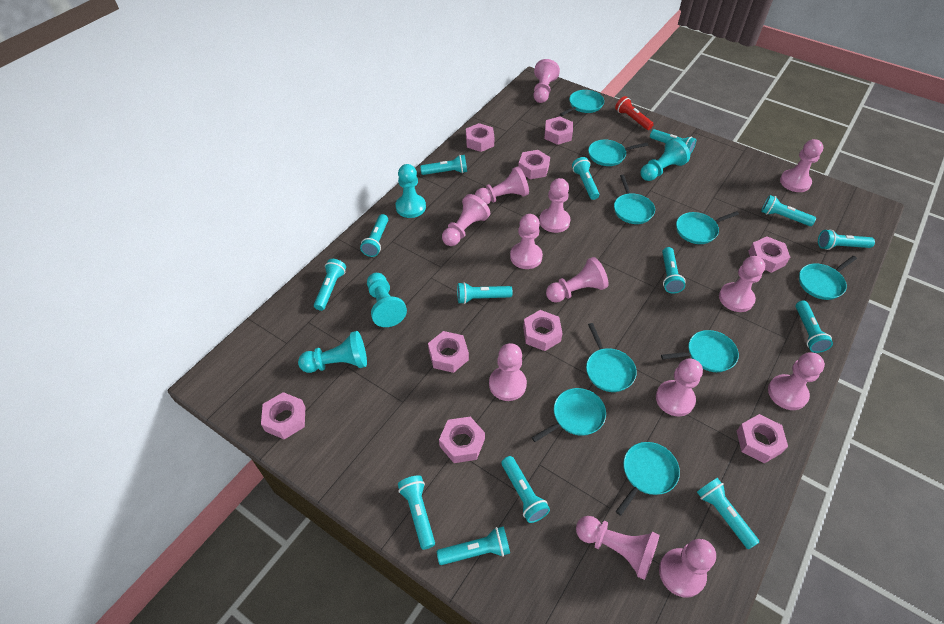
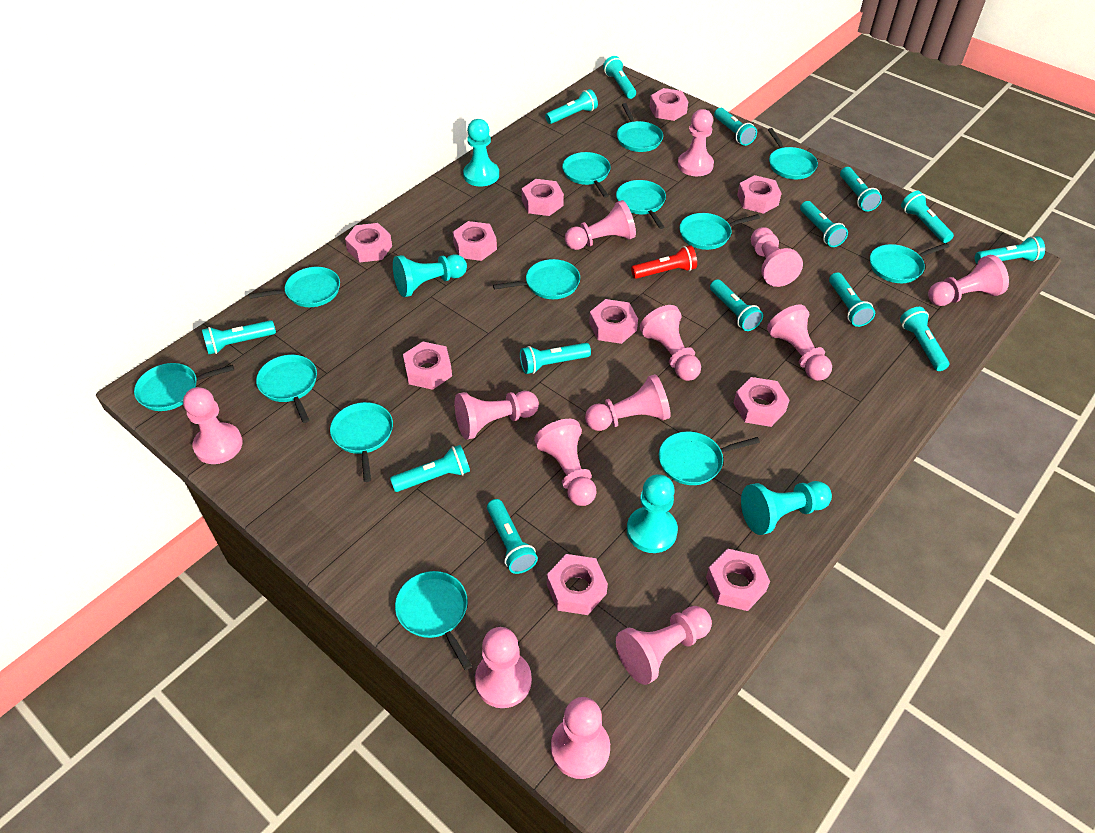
pink nut: [261,392,305,439] [428,331,469,373] [439,417,485,463] [466,123,495,152] [518,150,550,179] [523,310,563,351] [544,116,573,145] [737,414,788,463] [748,236,790,273] = 9 -> [345,223,392,263] [403,342,452,390] [453,221,497,261] [522,179,564,216] [547,554,608,615] [589,299,638,344] [649,88,688,121] [706,549,770,611] [734,377,790,427] [737,175,782,214] = 10
turquoise pan: [531,388,606,442] [560,90,604,116] [586,323,637,392] [588,139,648,166] [614,175,655,224] [616,442,680,516] [661,330,739,372] [676,211,739,244] [799,256,857,300] = 9 -> [134,363,234,411] [249,267,340,307] [256,355,317,423] [330,402,393,482] [395,571,472,670] [493,259,580,299] [562,152,611,198] [616,180,666,229] [617,103,663,152] [659,431,760,485] [679,213,760,250] [768,128,818,179] [870,243,950,283] = 13

